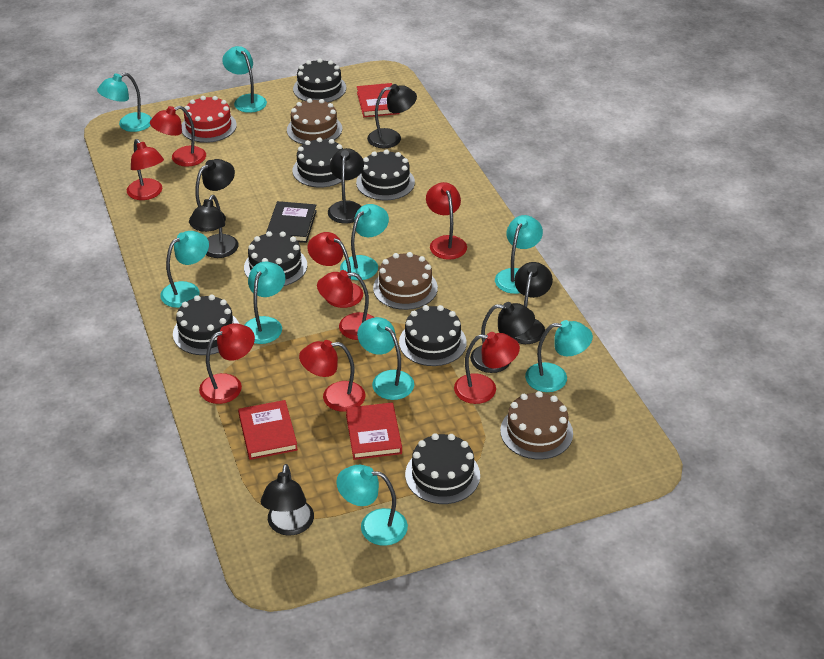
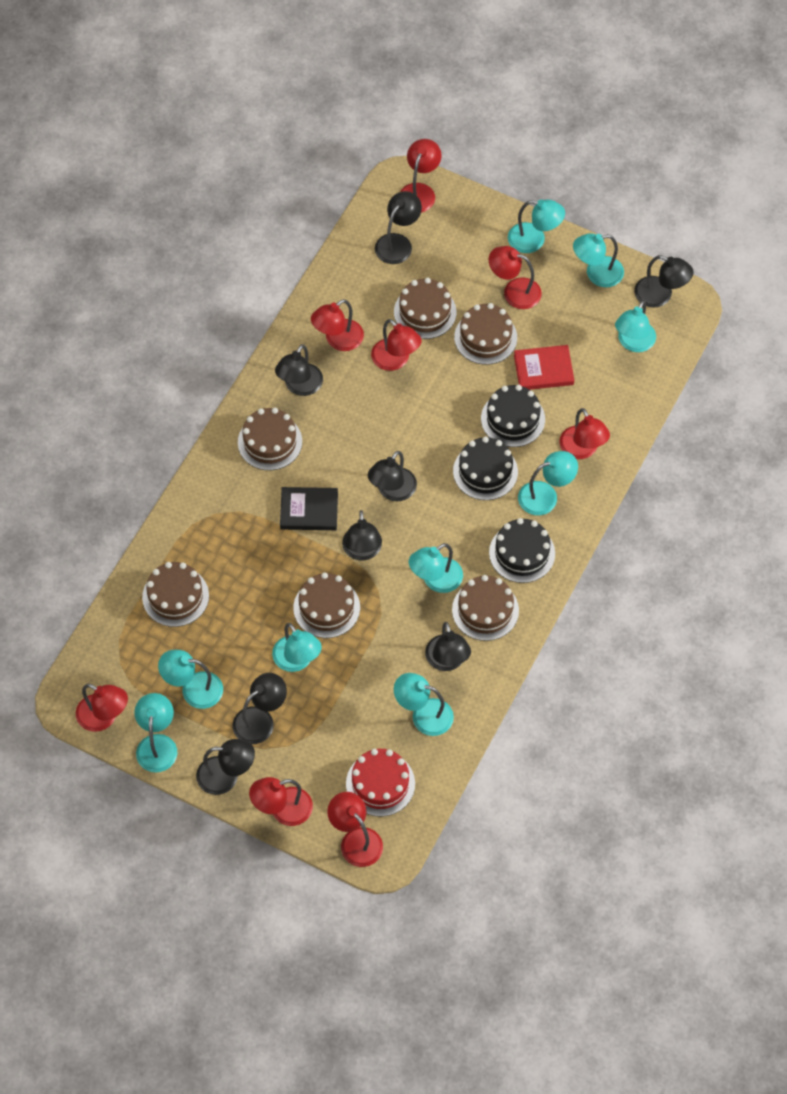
black cake: [173,295,239,355] [244,231,307,286] [292,137,343,188] [293,58,346,102] [356,149,415,200] [399,305,467,366] [405,433,480,504] = 7 -> [453,436,518,500] [481,385,545,447] [489,518,555,583] = 3
black lamp: [189,159,235,232] [189,195,238,258] [261,464,314,536] [328,148,364,224] [367,84,417,148] [470,302,535,373] [513,262,553,344] = 7 -> [196,739,255,795] [233,673,287,744] [275,344,323,396] [342,510,382,561] [368,451,417,501] [375,191,422,264] [425,622,471,671] [634,255,694,308] = 8
brown cake: [287,98,342,144] [373,252,438,310] [500,391,573,459] = 3 -> [142,562,209,627] [238,408,302,470] [293,572,360,638] [394,278,457,339] [452,575,519,641] [454,303,517,365] = 6
red book: [238,400,298,460] [346,402,402,460] [357,83,399,117] = 3 -> [514,345,574,390] = 1

